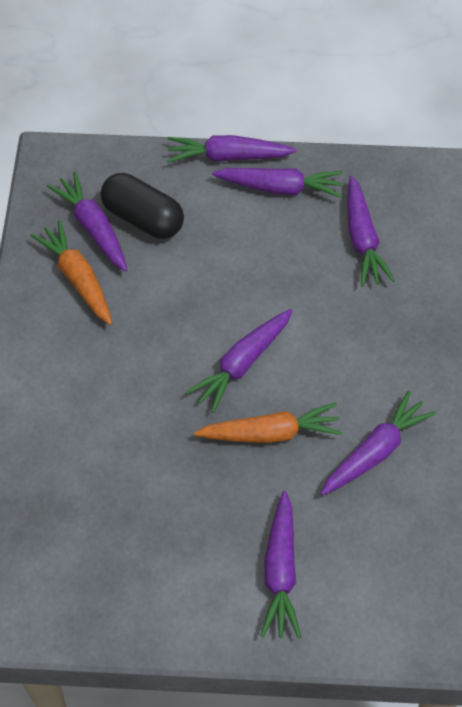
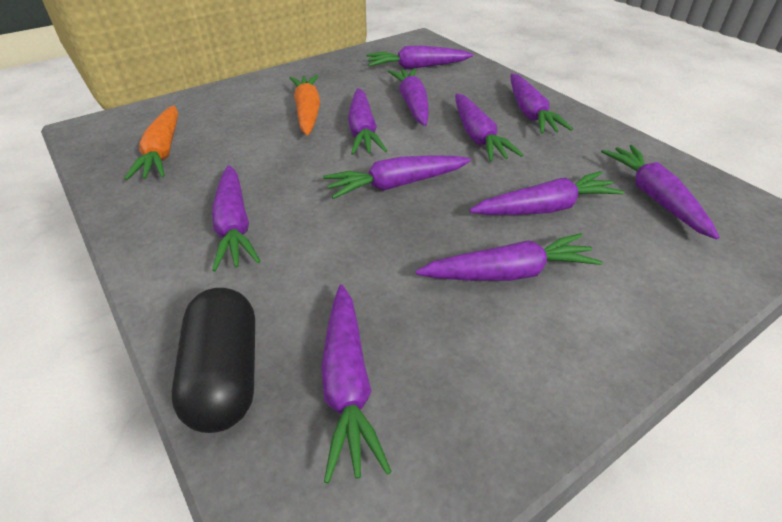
purple carrot: [47,172,127,271] [167,135,296,163] [186,309,293,413] [212,168,343,198] [261,490,301,639] [320,391,436,496] [347,175,395,286] = 7 -> [212,165,261,272] [321,284,392,483] [323,155,471,199] [348,88,387,155] [366,45,473,69] [388,68,428,126] [416,233,602,281] [455,94,523,162] [469,171,624,215] [510,74,573,134] [601,145,719,239] = 11

